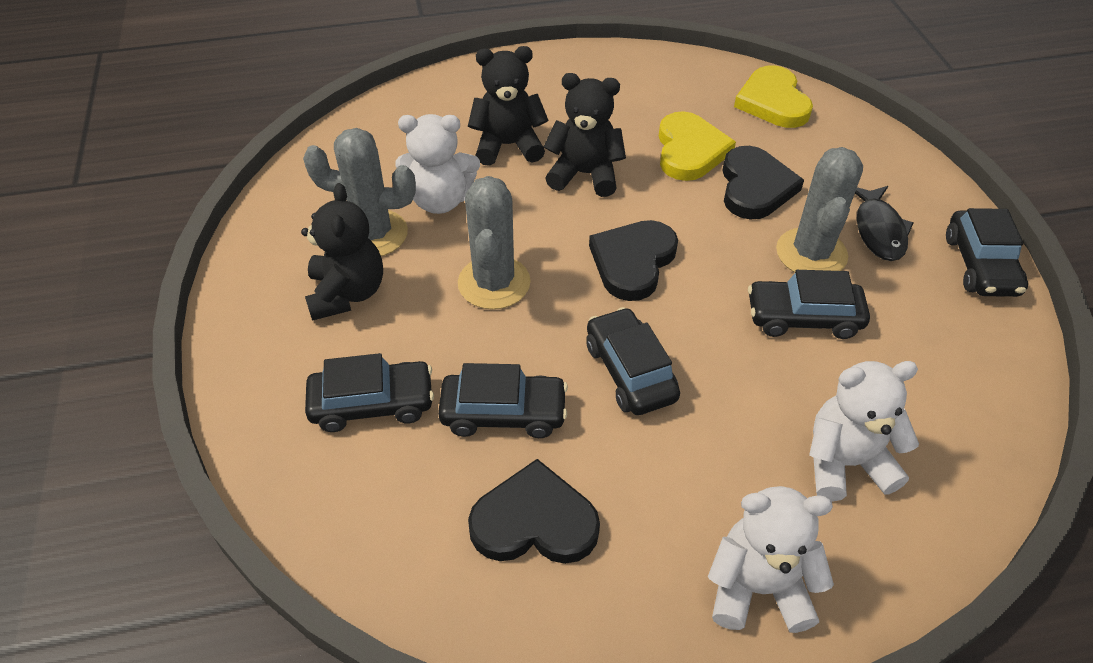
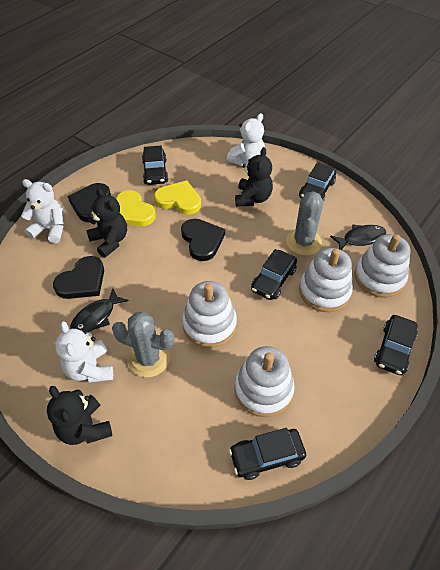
black fish: [855,186,913,261] = 1 -> [70,288,128,332] [330,224,386,250] = 2
grey cactus: [303,128,416,256] [458,176,531,309] [776,147,863,272] = 3 -> [112,312,174,377] [286,191,323,255] = 2
white stacking toy: none = 0 -> [182,281,237,348] [234,346,295,417] [299,248,353,312] [354,234,411,298] = 4

